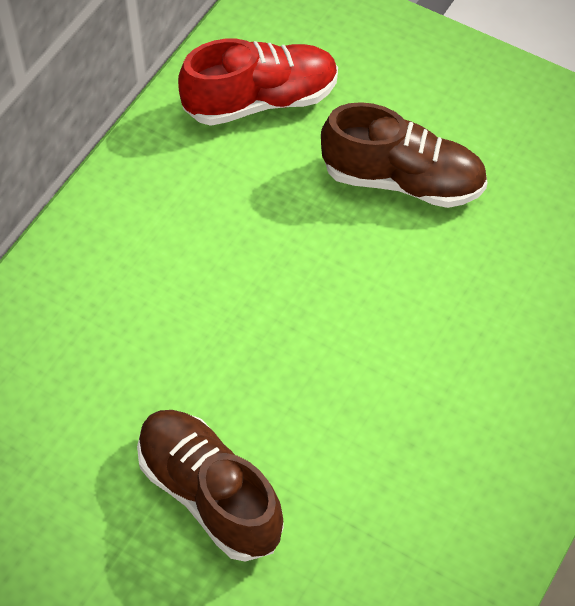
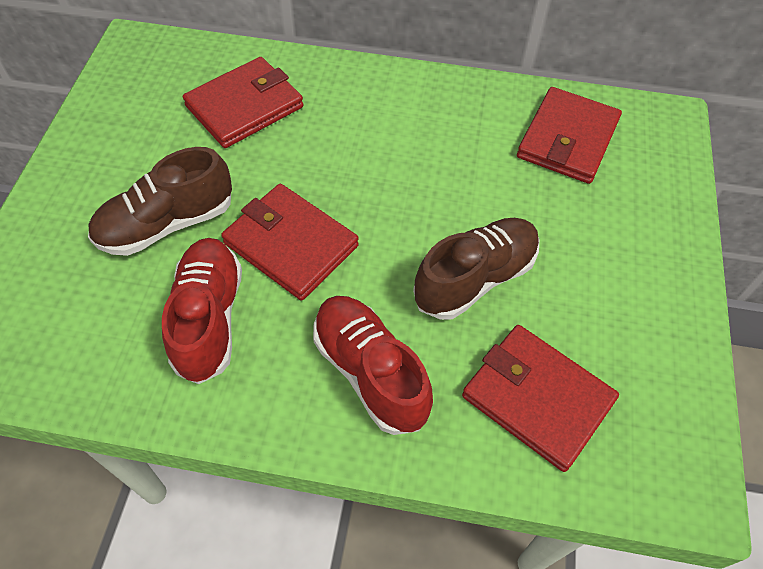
red shoe: [178,39,338,126] = 1 -> [162,238,242,384] [313,296,433,435] = 2
red wallet: none = 0 -> [183,57,303,148] [221,184,359,300] [462,325,619,472] [517,87,622,184] = 4

